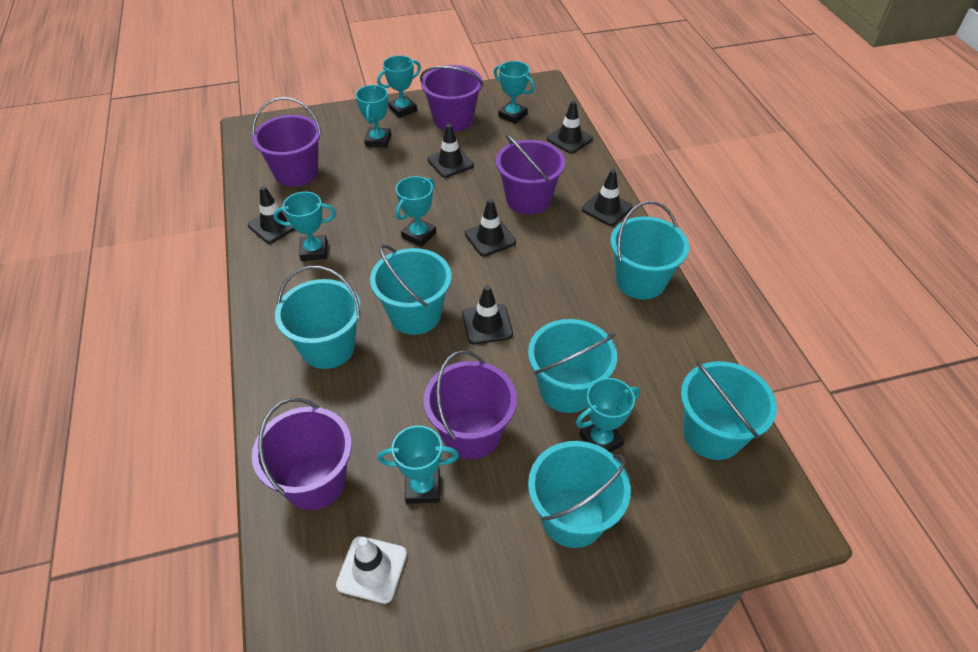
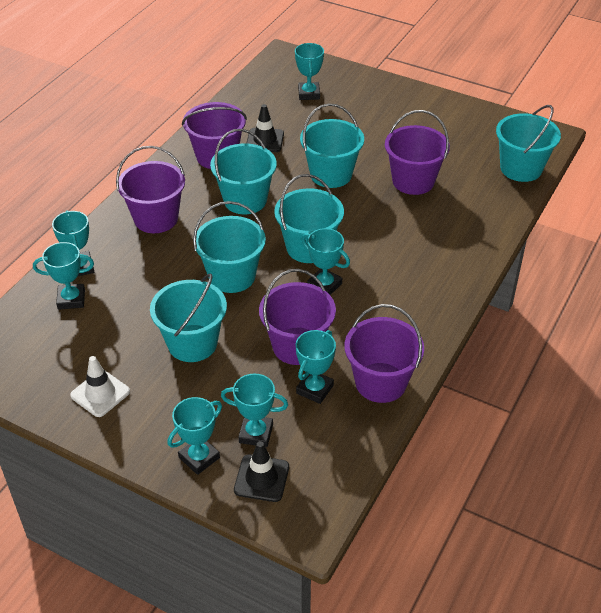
black traffic cone: [248,186,295,244] [428,124,474,178] [462,285,513,344] [465,199,516,256] [547,101,593,154] [582,169,632,226] = 6 -> [234,441,289,502] [246,104,284,152] = 2

